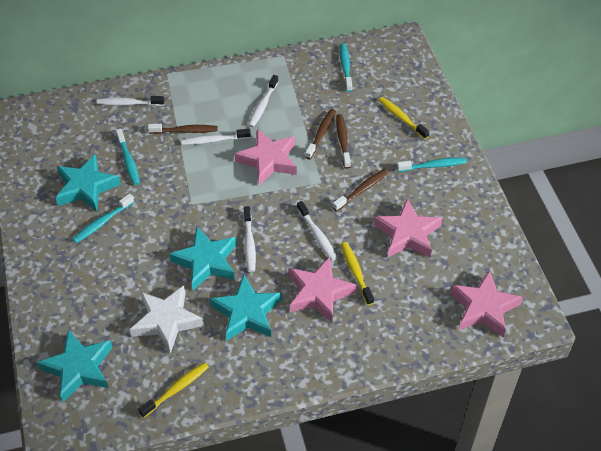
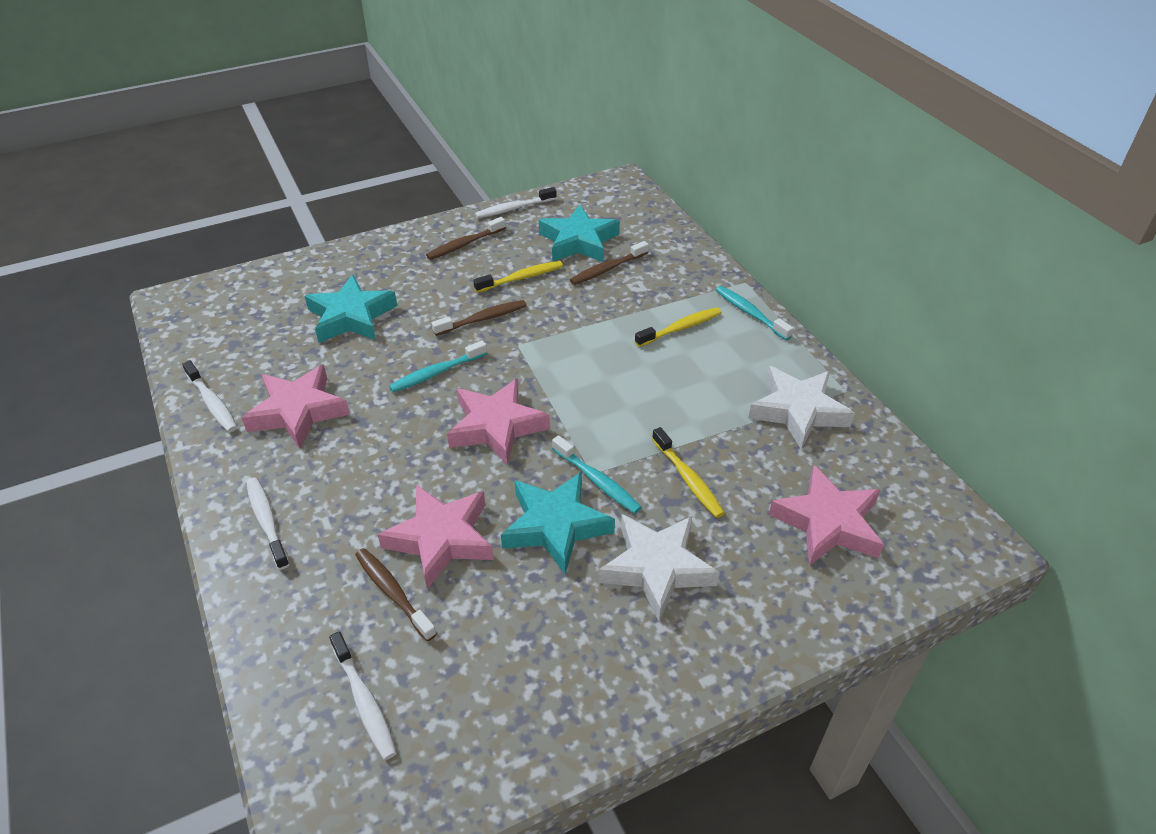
turquoise star: [37,329,113,402] [56,154,121,212] [169,227,237,290] [210,275,282,341] = 4 -> [305,275,397,343] [501,472,615,574] [539,205,620,262] = 3
turquoise toothbrush: [73,194,134,243] [116,129,140,185] [340,43,352,92] [397,157,467,172] = 4 -> [389,340,487,392] [552,435,642,514] [716,286,794,340] = 3
white star: [130,286,204,354] = 1 -> [598,514,720,621] [748,366,855,449] = 2
white toothbrush: [97,96,165,106] [181,128,251,145] [243,206,256,272] [248,75,279,127] [297,201,337,261] = 5 -> [182,361,237,432] [246,477,290,570] [329,631,397,760] [475,187,557,218] = 4

